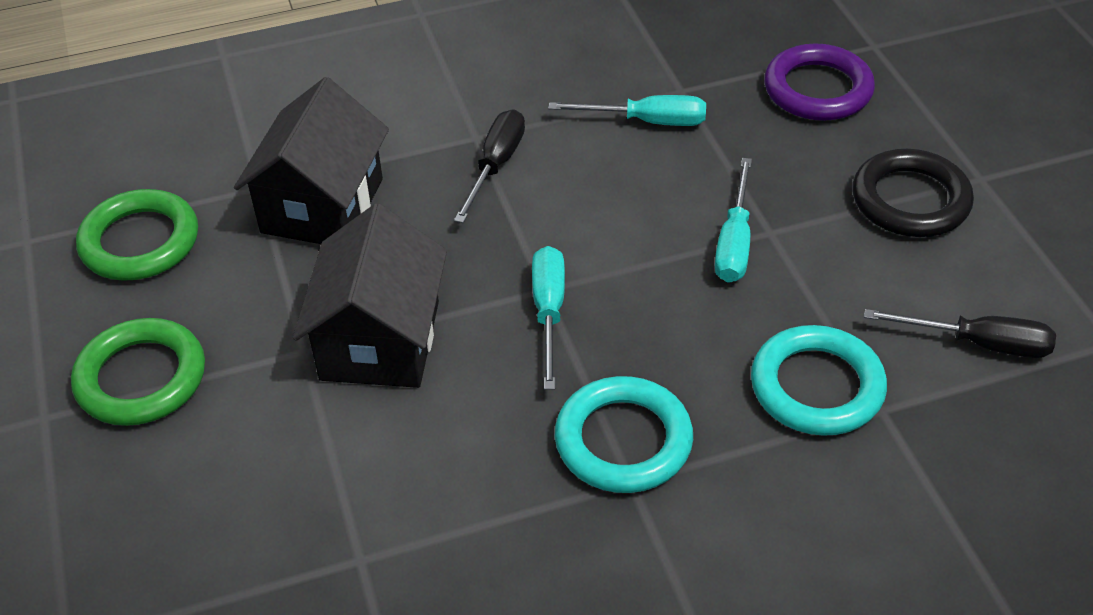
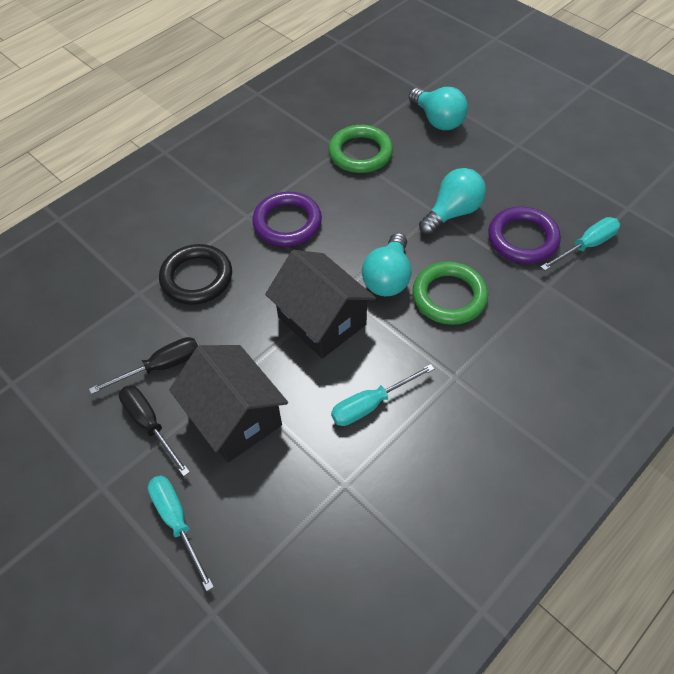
purple ring: [764,43,875,121] = 1 -> [252,192,322,247] [488,206,561,264] = 2
turquoise light bulb: none = 0 -> [362,233,411,296] [409,87,468,130] [419,168,486,235] = 3
turquoise ring: [555,376,693,493] [751,325,887,436] = 2 -> none = 0

